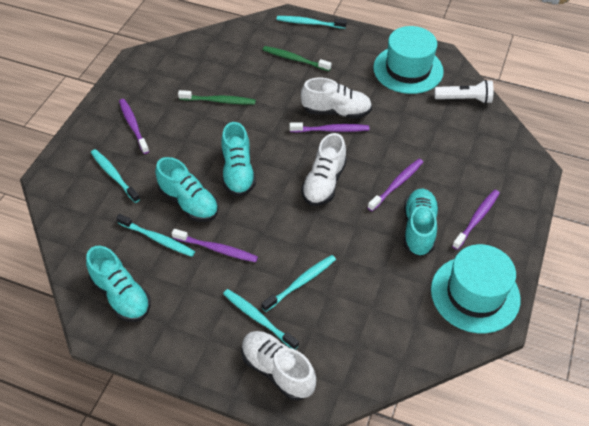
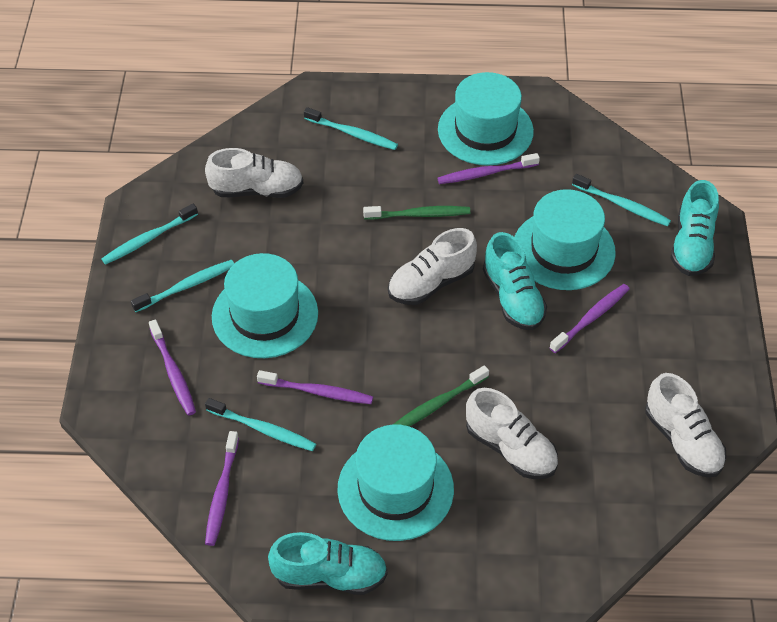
turquoise hat: [373,26,444,94] [431,244,521,333] = 2 -> [212,253,318,358] [337,425,454,541] [438,72,534,166] [514,189,616,290] = 4
turquoise shoe: [86,246,151,322] [155,157,219,222] [221,122,256,197] [404,189,439,256] = 4 -> [268,532,388,595] [483,232,547,330] [671,180,719,276] = 3
white flashlight: [434,80,494,104] = 1 -> none = 0
white shoe: [241,331,316,400] [301,78,372,119] [301,133,347,206] = 3 -> [205,148,303,198] [388,228,477,305] [466,388,558,479] [645,373,727,477] = 4

